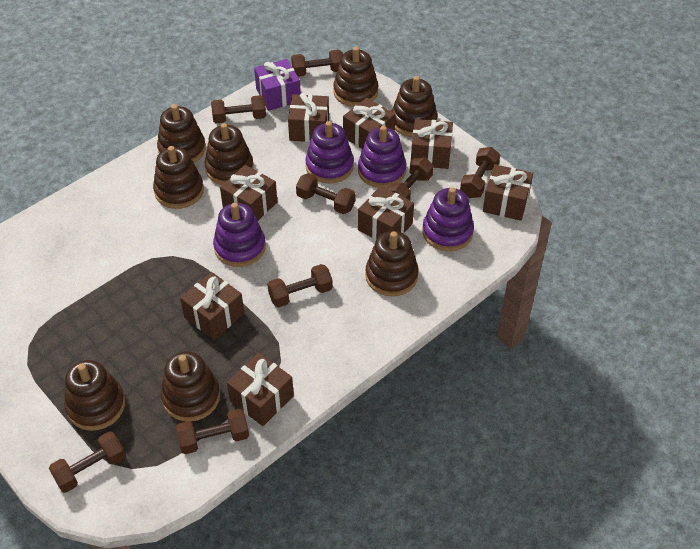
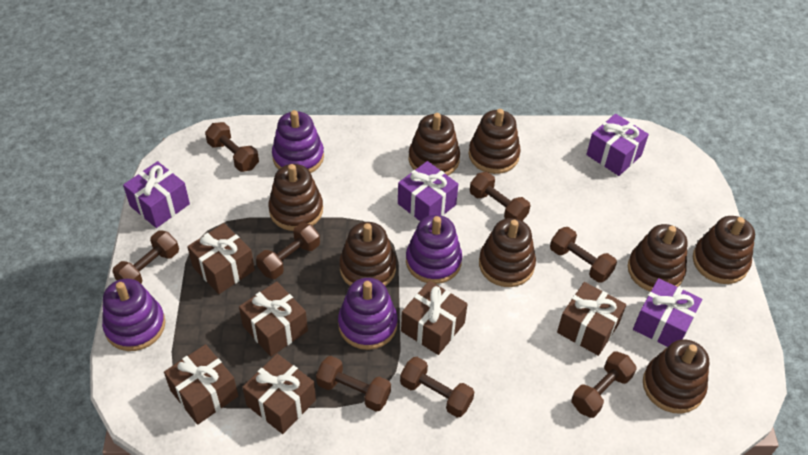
brown gift: [180,272,244,340] [220,165,277,221] [227,353,294,426] [288,93,329,142] [343,98,395,149] [358,186,414,240] [411,119,453,169] [483,164,533,221] = 8 -> [164,344,238,425] [187,223,255,294] [239,281,308,357] [242,354,316,434] [401,280,468,355] [557,282,626,356] = 6
purple gift: [254,59,301,111] = 1 -> [123,161,190,228] [398,161,458,221] [586,114,649,176] [633,278,702,347] = 4

